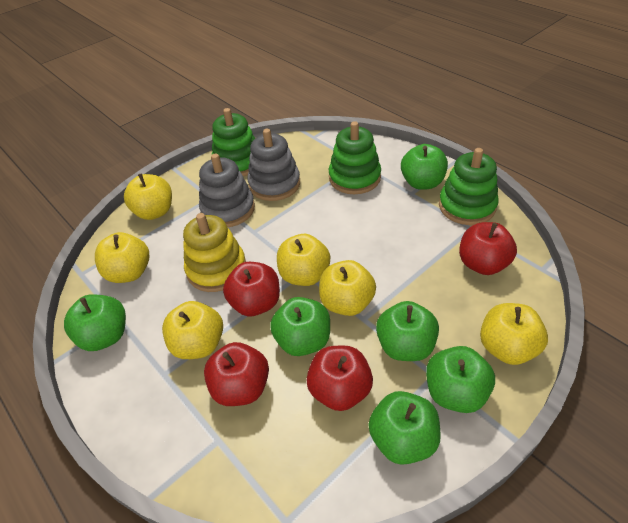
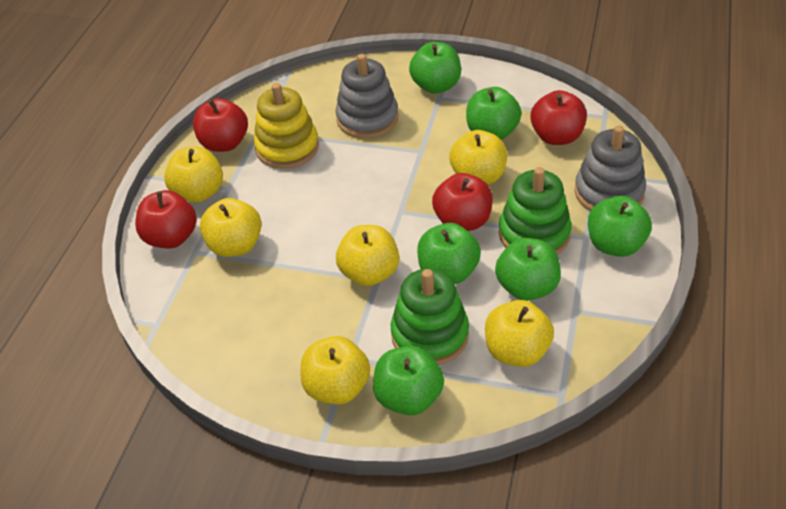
green stacking toy: [212,108,255,176] [329,121,381,194] [439,148,499,225] = 3 -> [391,268,469,365] [499,167,572,254] = 2

